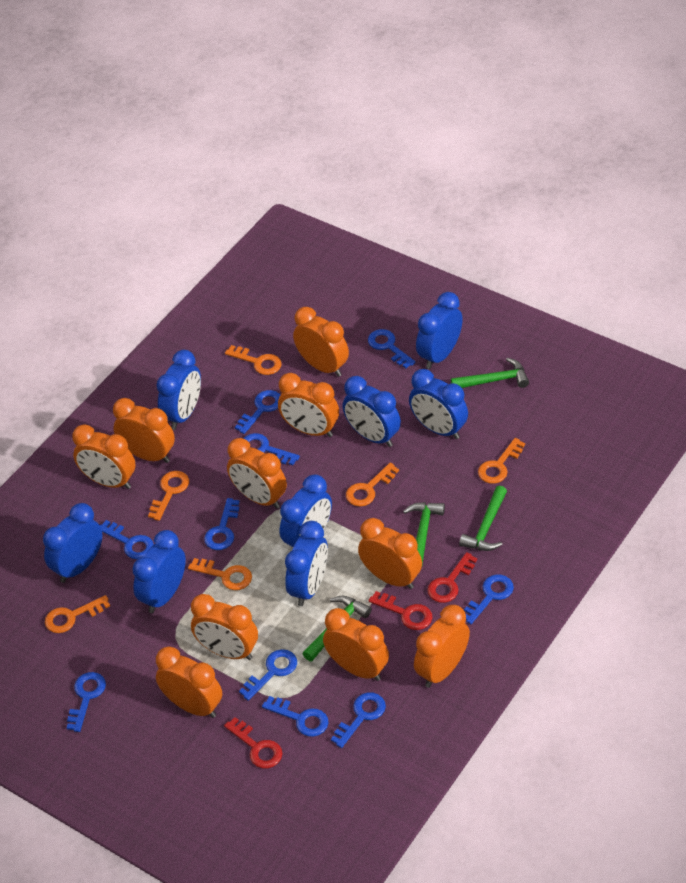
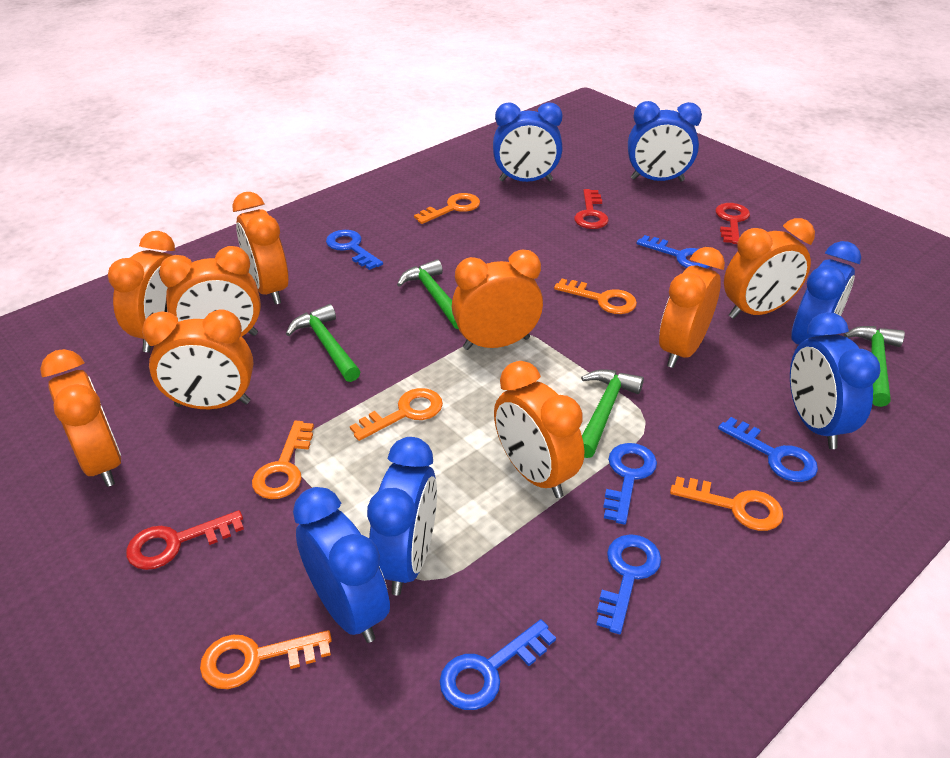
blue clock: [43,503,103,583] [132,530,186,613] [156,350,201,430] [280,474,332,547] [285,521,328,606] [342,376,401,447] [409,369,468,439] [416,292,463,369] = 8 -> [293,487,390,643] [367,437,437,596] [493,102,562,182] [628,101,702,181] [790,312,880,449] [791,241,861,345] = 6
blue key: [67,672,106,732] [100,520,154,559] [204,498,240,550] [235,390,280,434] [239,649,297,701] [243,433,300,465] [262,696,328,737] [331,692,386,748] [368,329,416,368] [464,574,514,624] = 10 -> [326,230,383,270] [440,619,556,710] [596,534,661,634] [603,443,657,525] [636,235,710,268] [718,417,818,482] = 6
orange clock: [72,424,135,489] [113,398,175,463] [156,646,222,718] [191,594,258,660] [227,438,287,509] [278,373,339,437] [293,307,349,377] [323,608,389,681] [358,518,422,589] [414,605,470,688] = 10 -> [40,349,121,487] [108,231,175,352] [142,310,254,409] [159,246,261,337] [232,192,289,305] [452,250,543,350] [494,361,584,498] [659,247,725,368] [724,218,815,319] = 9

